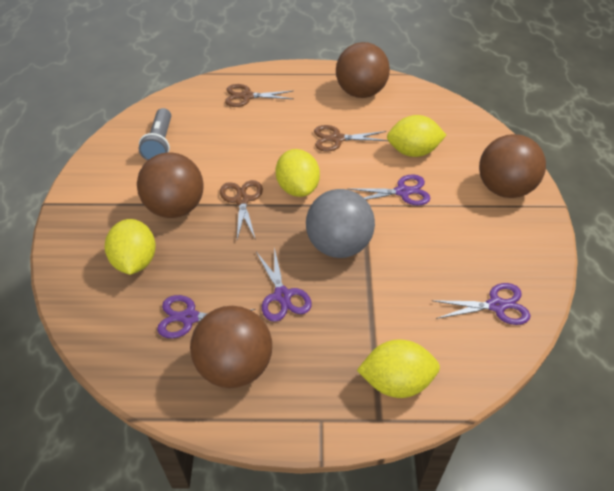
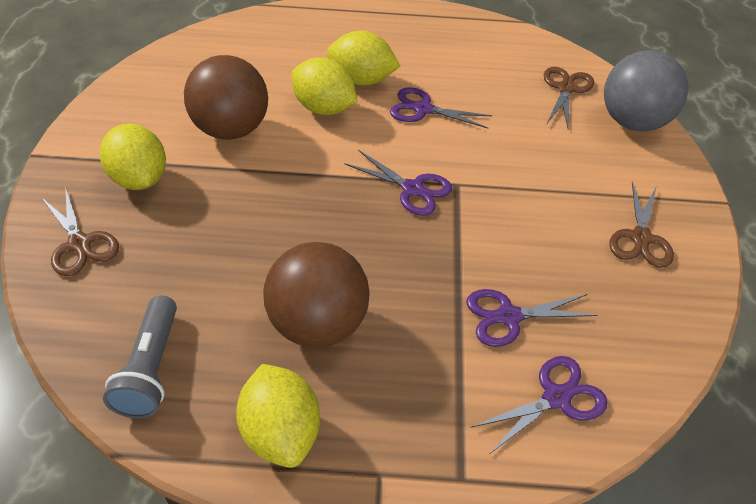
brown ball: [137,153,204,218] [190,306,272,388] [336,42,390,98] [479,134,546,198] = 4 -> [184,55,268,140] [263,242,370,348] = 2

